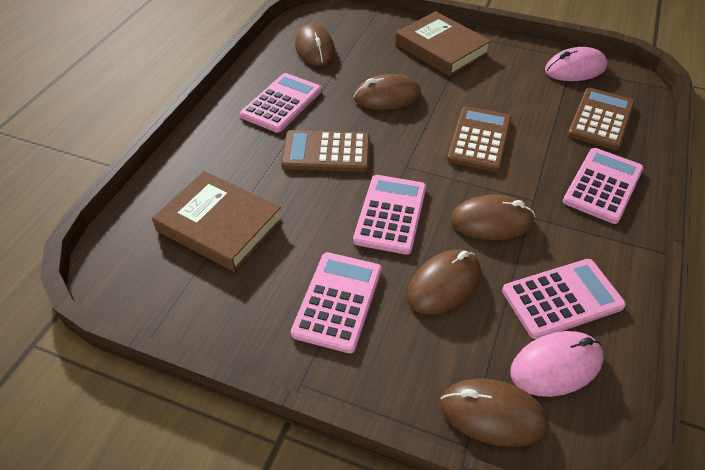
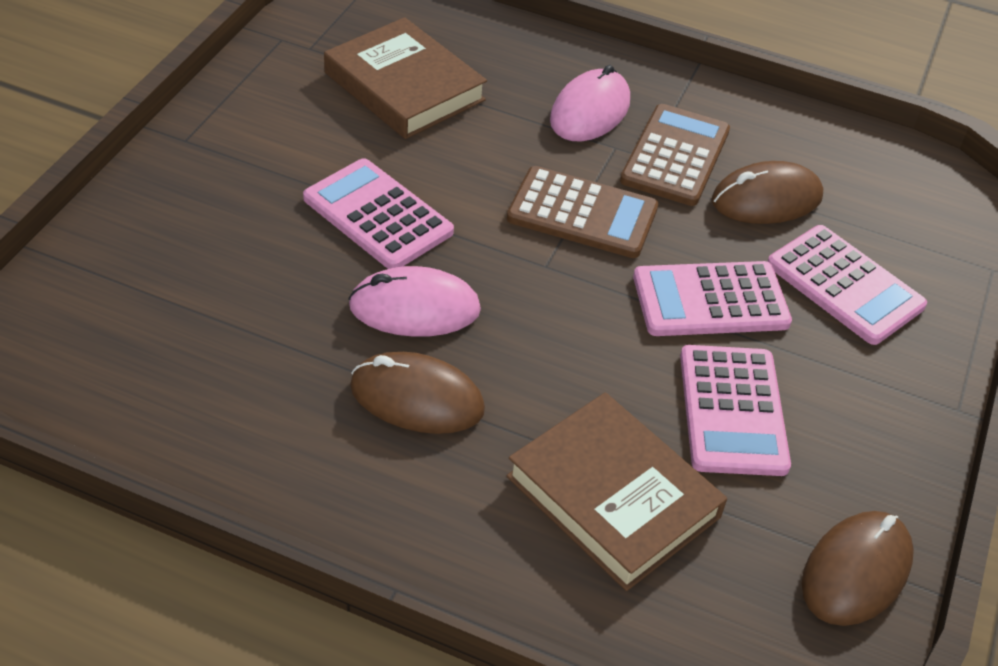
brown calculator: [281,130,370,172] [447,106,511,172] [568,88,635,150] = 3 -> [507,166,658,258] [620,104,730,206] = 2
brown mouse: [295,24,335,66] [353,74,421,110] [407,249,481,314] [440,379,549,447] [450,195,535,240] = 5 -> [350,352,485,434] [712,161,823,224] [802,511,914,626] = 3
pink calculator: [240,73,322,133] [291,252,382,354] [353,175,426,255] [502,259,626,339] [563,148,644,224] = 5 -> [303,158,454,269] [633,261,792,336] [680,345,791,476] [767,225,927,345] = 4

